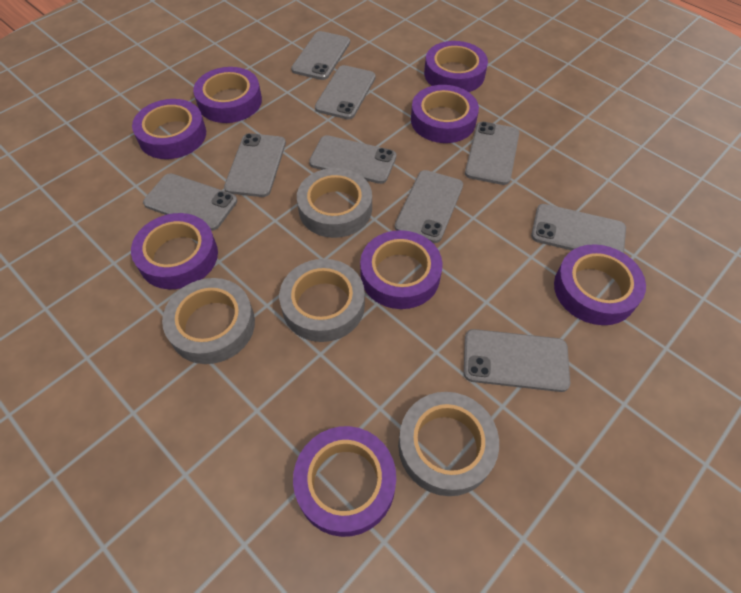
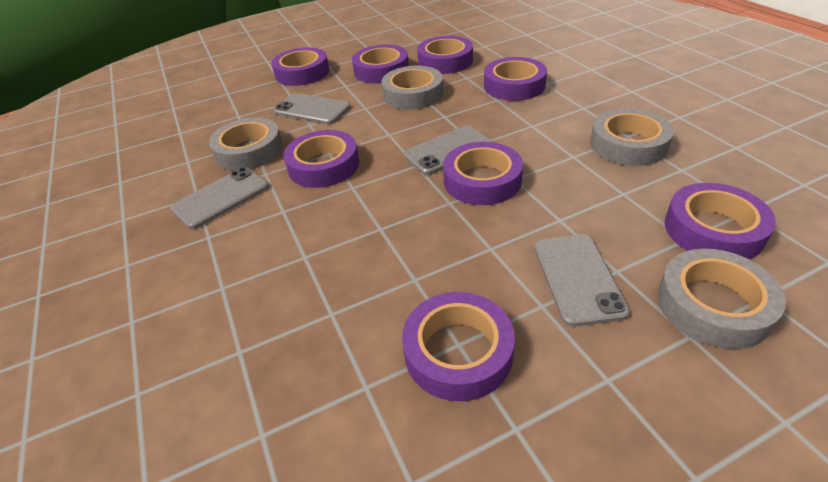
grey phone: [143,173,237,231] [224,133,286,197] [291,31,350,80] [309,135,396,184] [315,65,376,120] [395,170,463,243] [464,329,570,392] [465,122,519,185] [531,204,626,253] = 9 -> [171,167,269,229] [273,93,350,124] [403,126,493,175] [534,234,630,327] = 4

